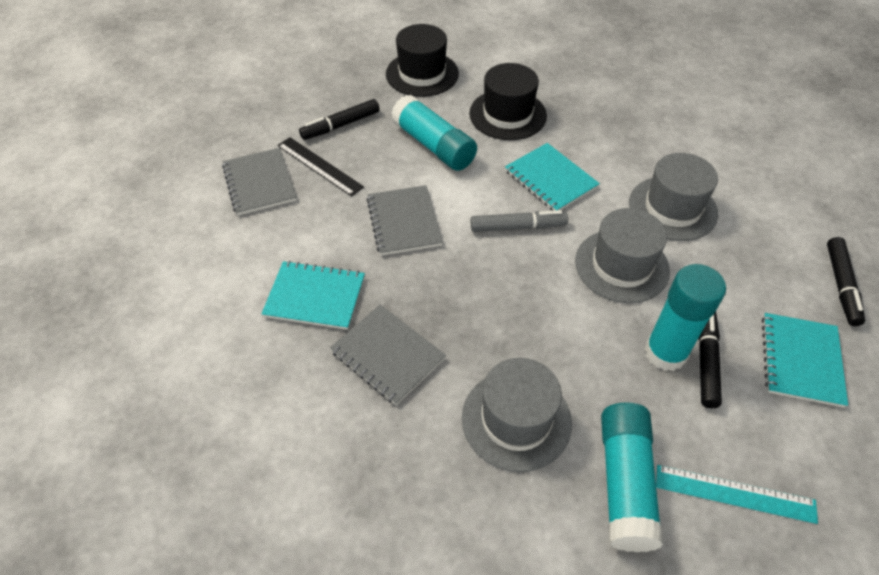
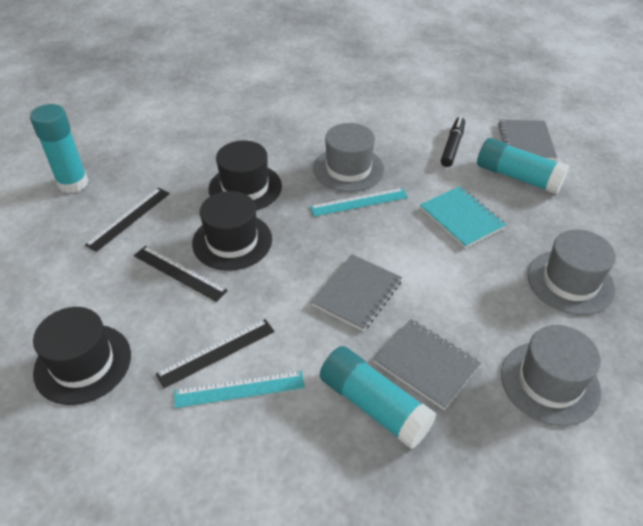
black hat: [386,24,459,97] [469,63,547,140] = 2 -> [33,307,131,405] [192,191,272,271] [208,141,282,210] = 3
black marker: [299,99,380,140] [698,312,722,408] [827,237,865,326] = 3 -> [441,117,465,167] = 1
black ruler: [277,137,364,196] = 1 -> [85,188,170,252] [134,246,228,302] [155,319,275,389] = 3
grey marker: [471,210,568,232] = 1 -> none = 0
turquoise notebook: [262,261,365,330] [505,143,600,211] [762,313,848,408] = 3 -> [420,186,507,248] = 1
turquoise ruler: [656,465,818,524] = 1 -> [174,371,305,408] [310,188,408,217] = 2

